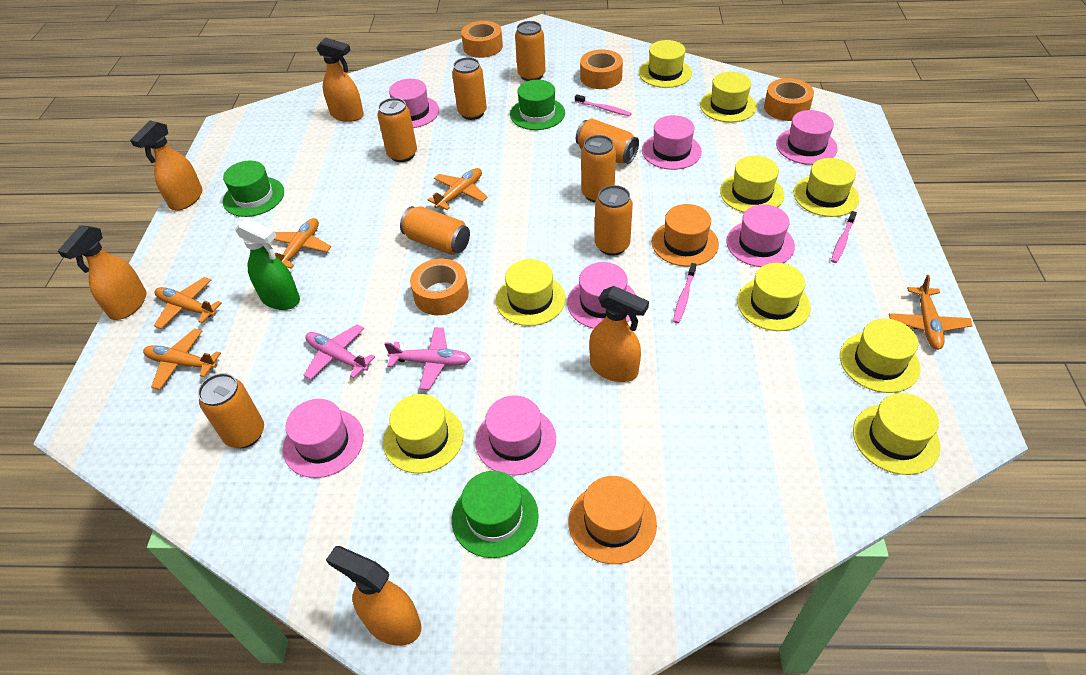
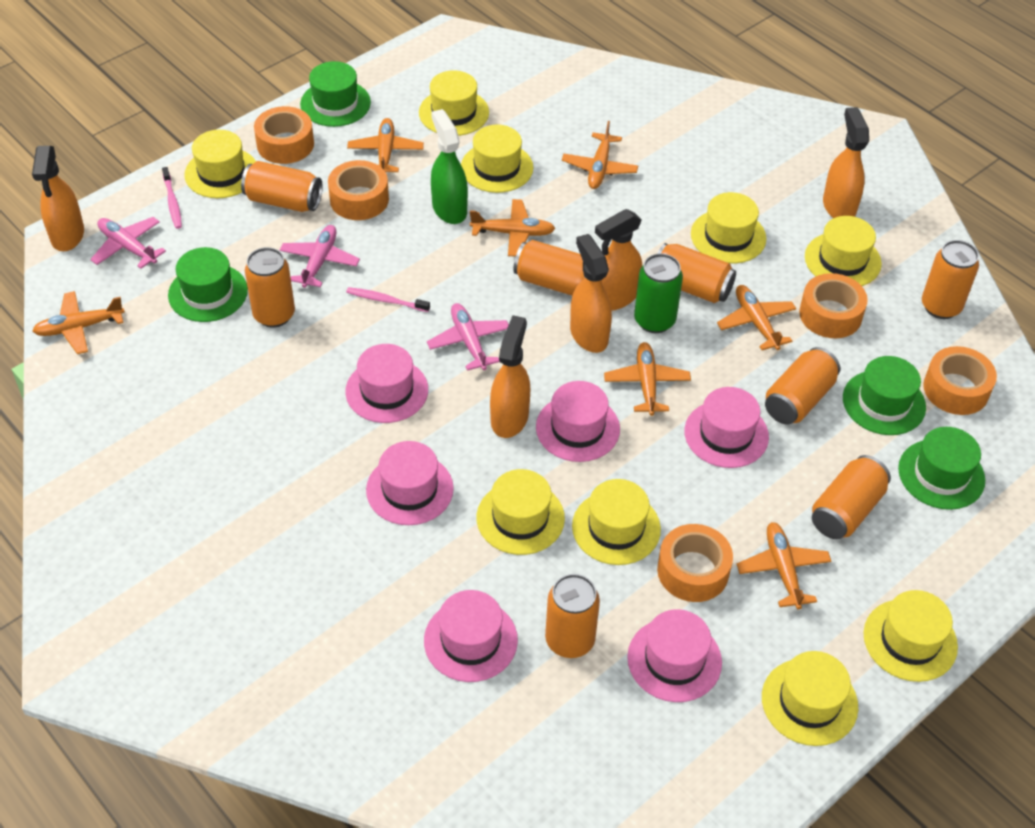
green can: none = 0 -> [634,254,683,333] = 1
green hat: [223,161,284,217] [452,471,539,558] [510,80,565,130] = 3 -> [168,247,248,322] [300,61,371,127] [843,356,926,435] [898,427,985,510] = 4
orange hat: [569,476,657,564] [652,204,719,267] = 2 -> none = 0
orange plane: [143,329,221,390] [154,277,222,329] [274,218,331,269] [428,168,488,210] [889,275,973,350] = 5 -> [32,291,125,354] [347,118,424,172] [470,199,555,257] [562,121,638,189] [604,342,691,416] [717,285,796,350] [737,522,832,609] = 7
orange tape: [410,259,469,315] [461,21,503,58] [580,49,623,89] [764,78,814,121] = 4 -> [254,106,314,164] [328,160,389,220] [657,524,733,602] [799,273,868,338] [923,346,997,415] = 5
pink hat: [283,399,364,478] [389,79,439,128] [475,395,556,476] [567,262,637,329] [642,115,702,170] [726,204,795,267] [776,110,838,165] = 7 -> [345,344,428,423] [366,441,454,525] [424,590,518,682] [536,381,620,462] [627,609,722,702] [684,387,769,468] = 6
pink plane: [303,324,375,380] [384,327,471,390] = 2 -> [90,217,166,269] [280,225,360,288] [427,303,509,371] = 3
pink toothbrush: [575,94,632,116] [673,263,697,323] [831,211,857,263] = 3 -> [162,167,182,229] [346,287,430,312] = 2

